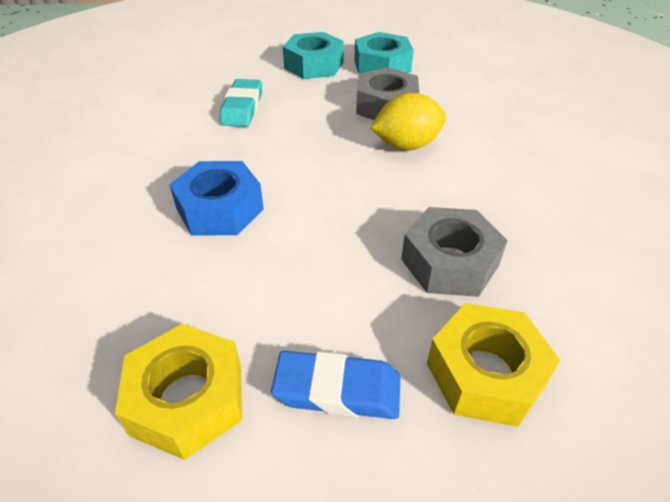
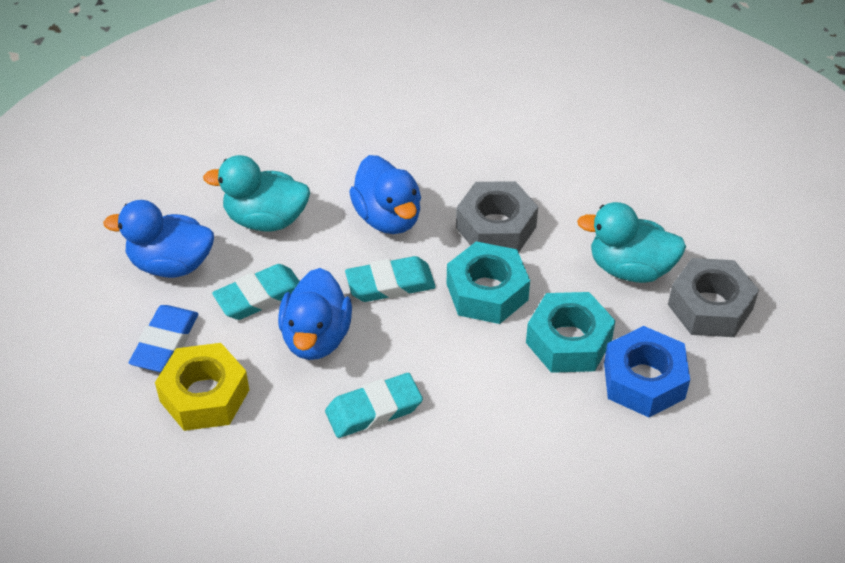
blue duck: none = 0 -> [103,200,214,278] [278,268,352,360] [349,155,421,234] = 3
turquoise duck: none = 0 -> [203,155,310,232] [577,202,686,283] = 2
turquoise eraser: [220,79,262,127] = 1 -> [212,264,300,320] [325,373,423,438] [345,256,436,302] = 3
yellow lemon: [370,93,446,150] = 1 -> none = 0
yellow nut: [115,324,242,460] [427,303,560,427] = 2 -> [155,343,249,431] = 1

